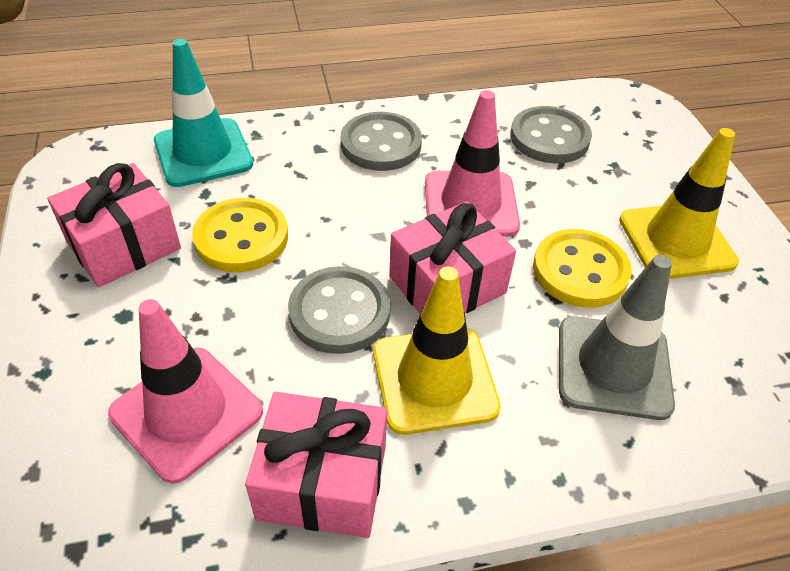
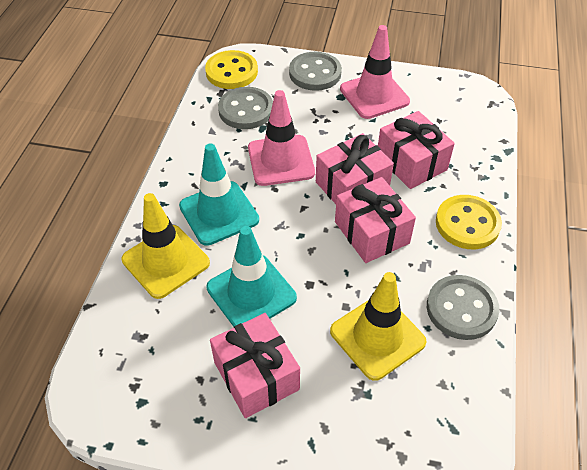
grey traffic cone: [559,255,675,420] = 1 -> none = 0
pink gift: [47,163,181,287] [245,392,387,538] [389,201,516,314] = 3 -> [210,313,300,418] [316,133,394,204] [335,177,416,263] [378,111,455,189] = 4
turquoise traffic cone: [154,39,253,187] = 1 -> [179,143,259,246] [206,226,297,327] = 2

